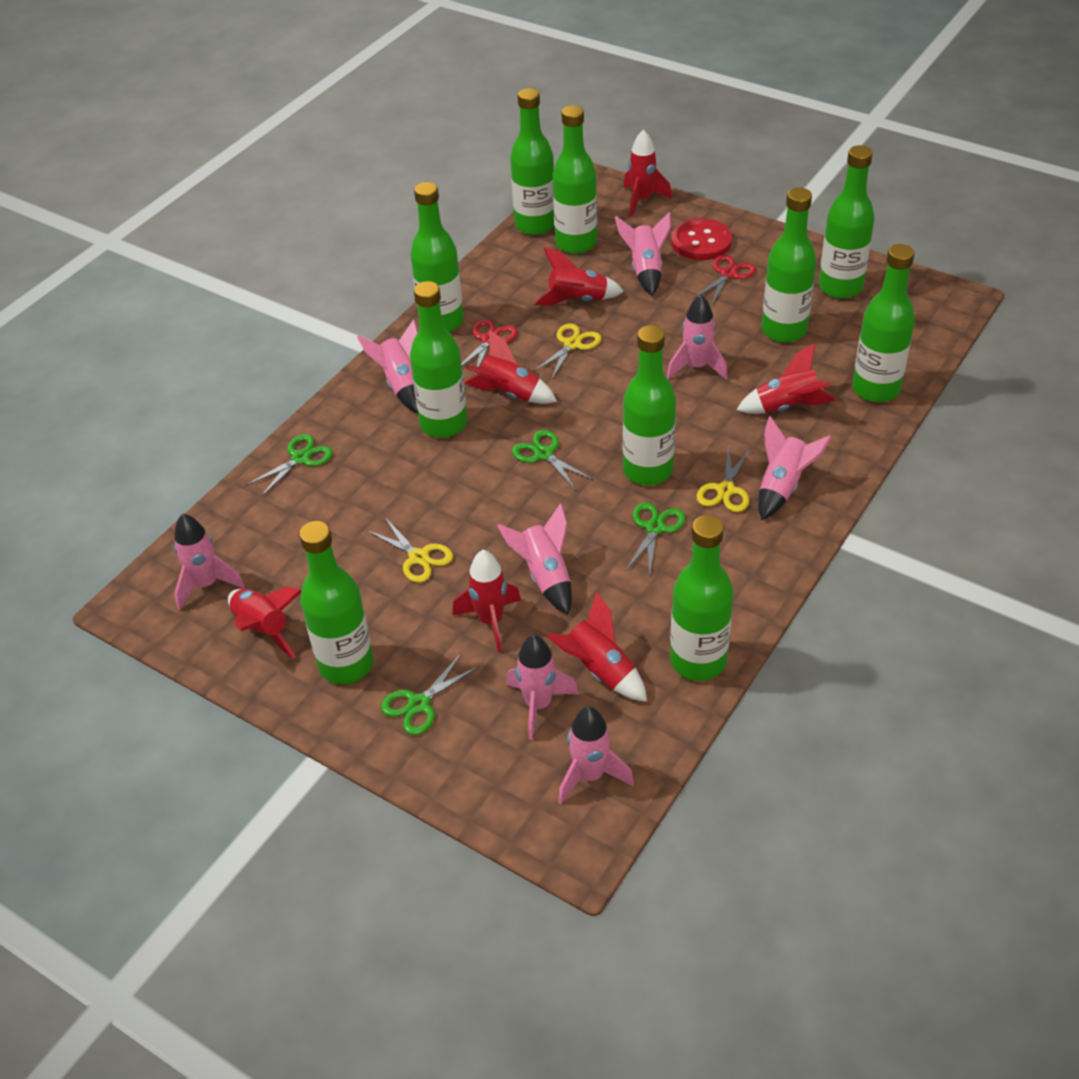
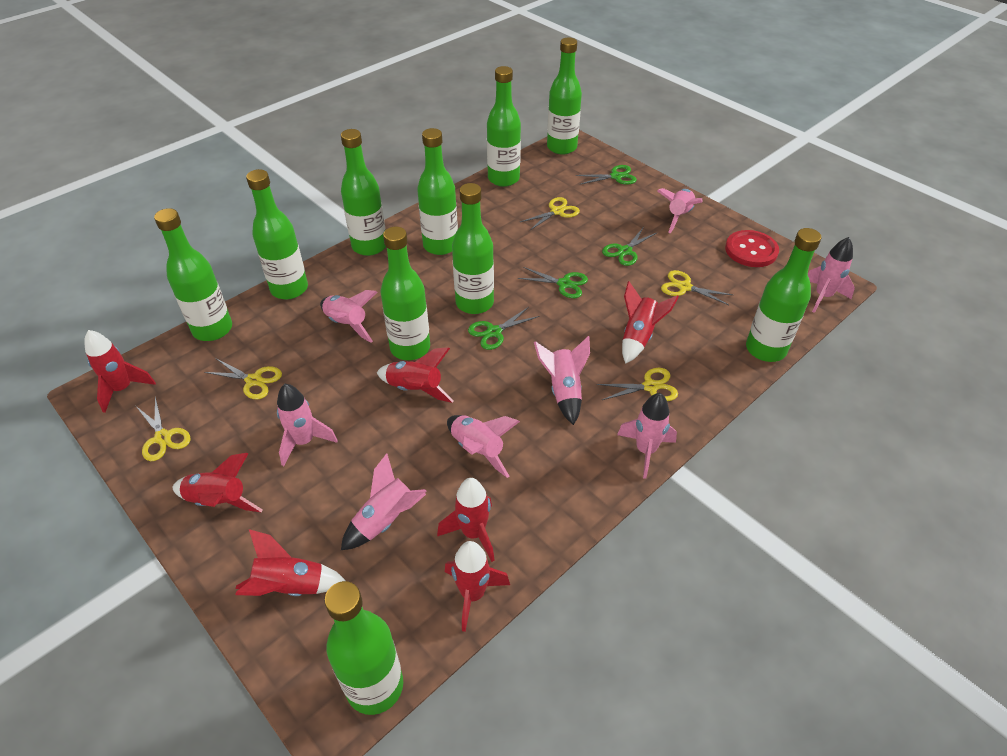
red scissors: [461,320,518,375] [693,255,756,306] = 2 -> none = 0
yellow scissors: [367,516,453,583] [533,323,602,380] [696,445,751,512] = 3 -> [136,397,190,461] [204,359,282,400] [520,197,580,230] [597,368,678,401] [661,270,733,305] = 5

